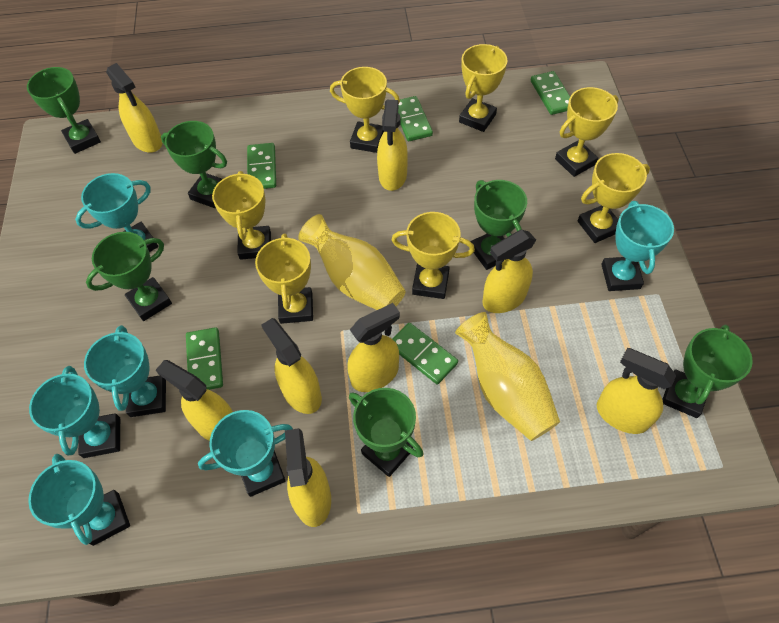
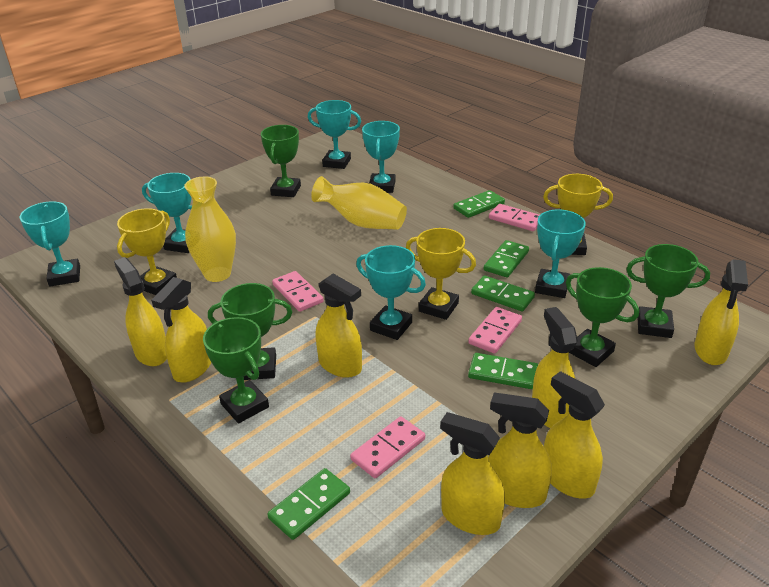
green trophy: [27,67,101,154] [86,232,172,321] [161,121,227,208] [349,388,423,477] [471,180,527,270] [662,324,753,418] = 6 -> [203,317,269,423] [208,283,292,380] [261,125,301,197] [566,267,639,367] [626,244,710,338] = 5
pink domino: none = 0 -> [272,271,324,312] [350,416,425,478] [468,307,522,354] [489,204,539,231] = 4
yellow trophy: [212,171,271,260] [255,234,313,324] [330,67,400,153] [392,212,475,299] [459,44,508,132] [555,87,619,177] [578,153,650,243] = 7 -> [117,208,177,295] [406,228,476,320] [543,174,613,255] = 3

